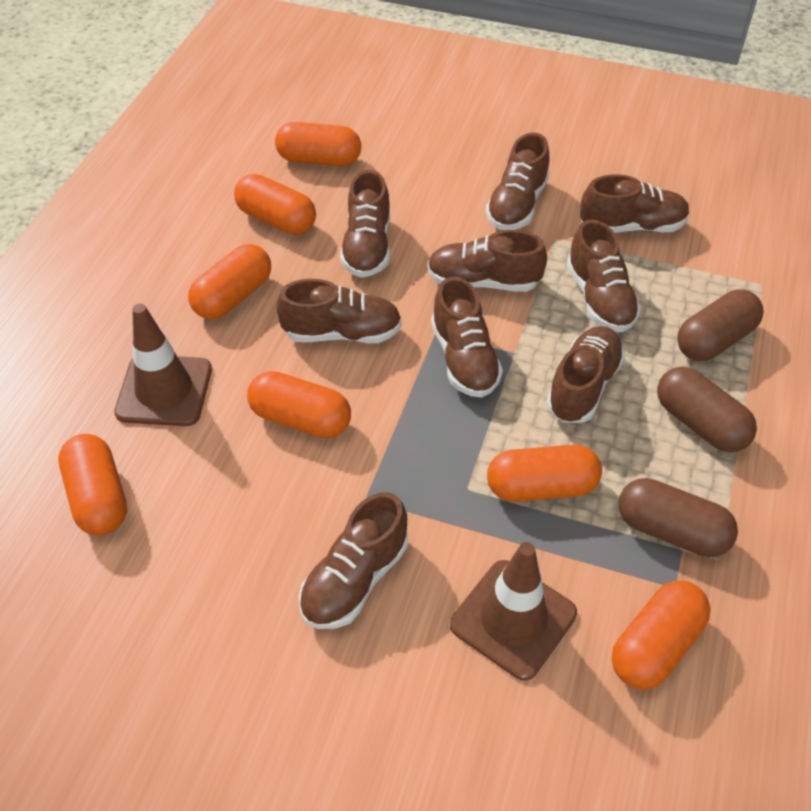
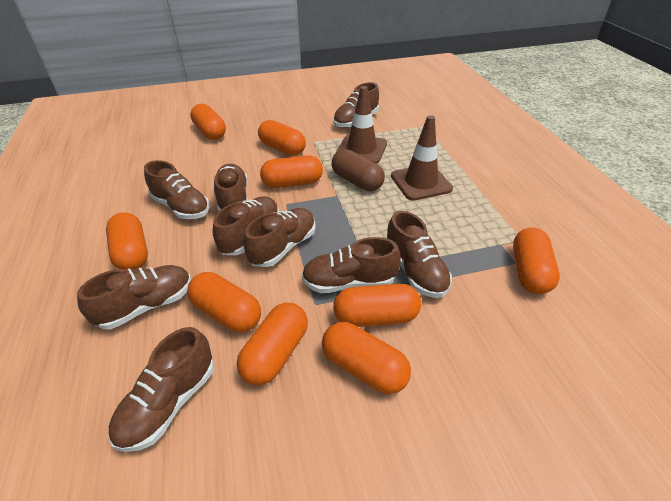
brown capsule: [618,478,738,557] [657,366,757,452] [677,289,764,361] = 3 -> [332,149,385,191] = 1
orange capsule: [58,434,127,536] [188,244,271,319] [234,174,316,235] [247,371,351,438] [275,122,361,167] [487,444,602,502] [612,580,711,690] = 7 -> [106,212,148,270] [187,272,261,333] [190,104,226,140] [237,303,308,386] [258,120,306,156] [260,155,323,188] [322,322,411,394] [333,284,421,327] [513,228,560,294] = 9

